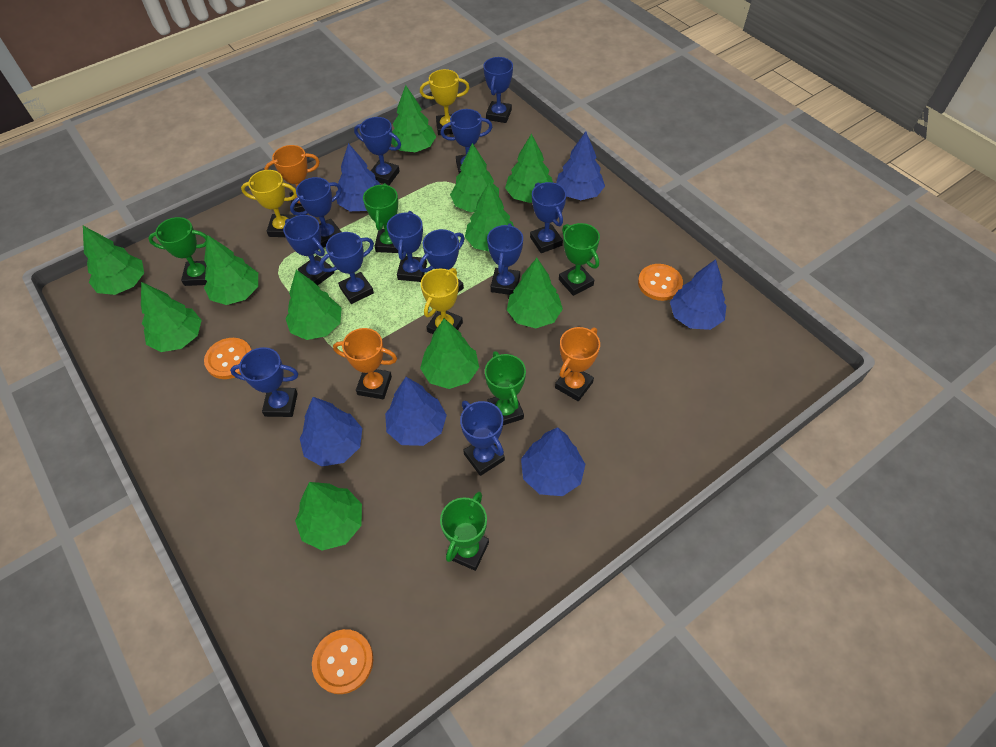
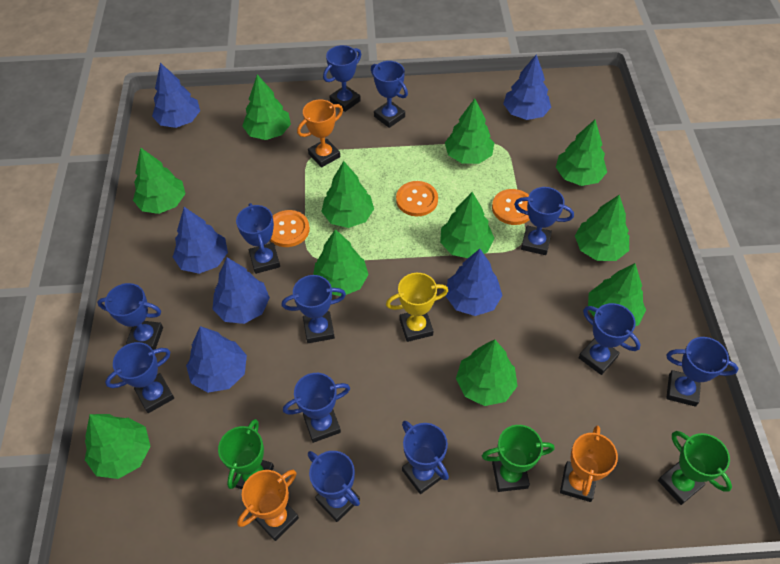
green trophy: [148,217,207,286] [363,183,398,253] [440,492,489,571] [485,351,526,425] [559,223,600,296] = 5 -> [218,419,274,489] [482,425,554,492] [658,431,732,505] = 3
yellow trophy: [241,170,297,237] [420,69,470,135] [421,268,463,334] = 3 -> [386,273,448,342] = 1

